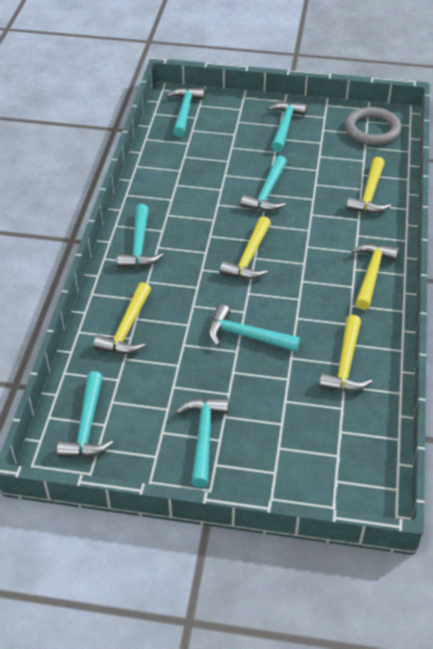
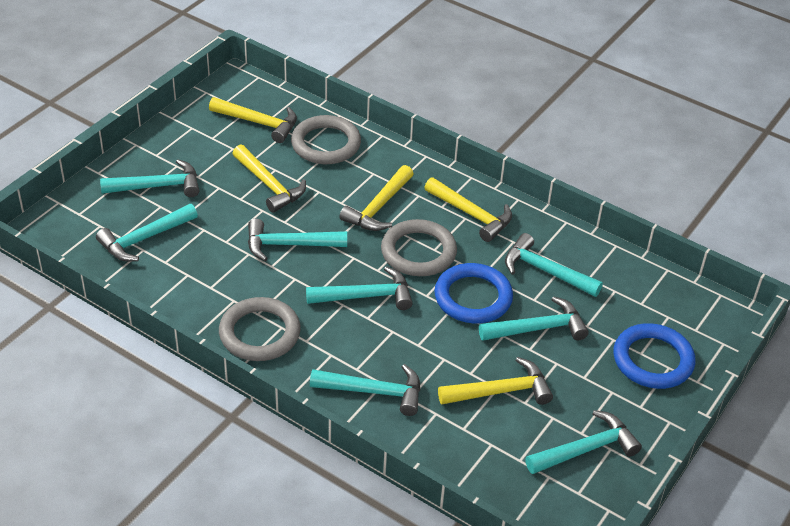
blue ring: none = 0 -> [434,263,513,323] [613,323,695,389] = 2
grey ring: [345,107,402,145] = 1 -> [219,297,301,361] [291,115,361,164] [381,219,457,276] = 3
turquoise hammer: [57,371,113,457] [117,204,163,268] [166,87,205,137] [176,398,229,487] [208,304,300,352] [241,155,287,211] [267,102,307,152] = 7 -> [96,204,198,261] [100,159,199,197] [248,219,347,261] [306,266,413,310] [310,364,420,416] [479,296,589,341] [505,233,603,297] [525,410,642,474] = 8

